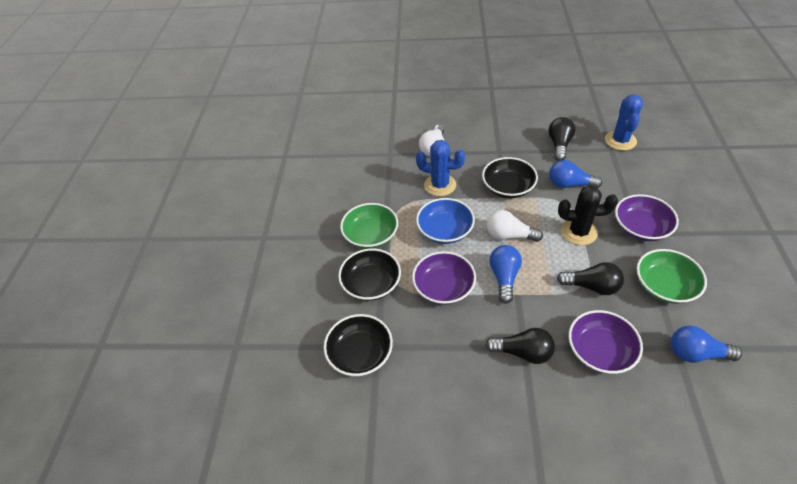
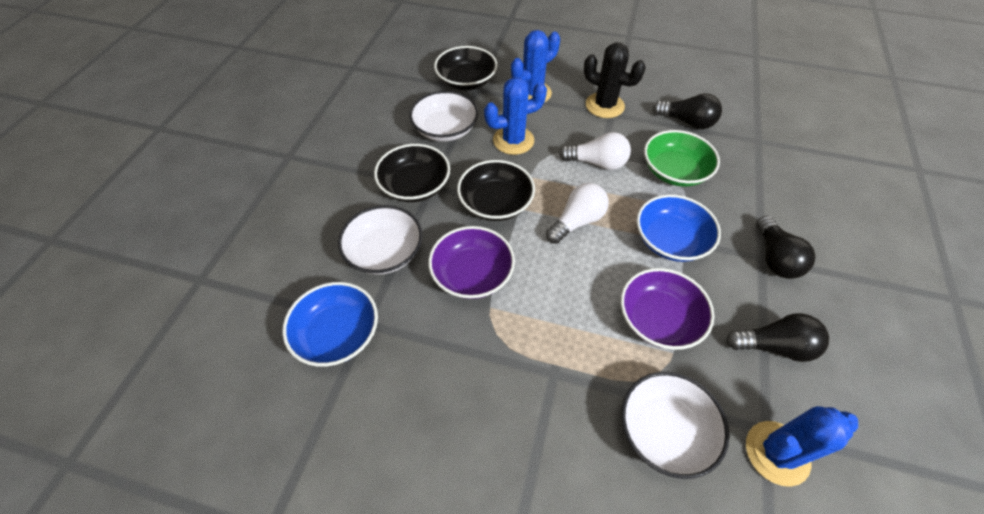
blue bowl: [416,198,475,244] = 1 -> [282,282,378,367] [637,194,721,262] = 2
blue cactus: [416,140,465,196] [605,95,643,151] = 2 -> [484,77,547,155] [511,30,560,103] [746,406,858,487] = 3
blue light bulb: [490,245,522,304] [549,160,602,188] [671,326,742,363] = 3 -> none = 0
green bowl: [340,203,398,249] [637,249,707,304] = 2 -> [644,130,720,187] = 1
purple bowl: [412,251,476,305] [568,310,643,374] [615,194,679,241] = 3 -> [428,226,515,299] [621,268,715,350] = 2
white bowl: none = 0 -> [338,205,423,275] [409,91,479,142] [621,372,730,479] = 3

